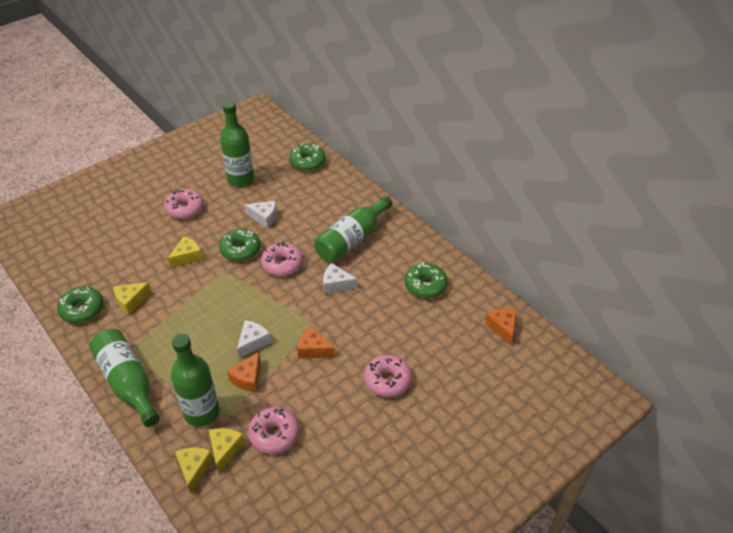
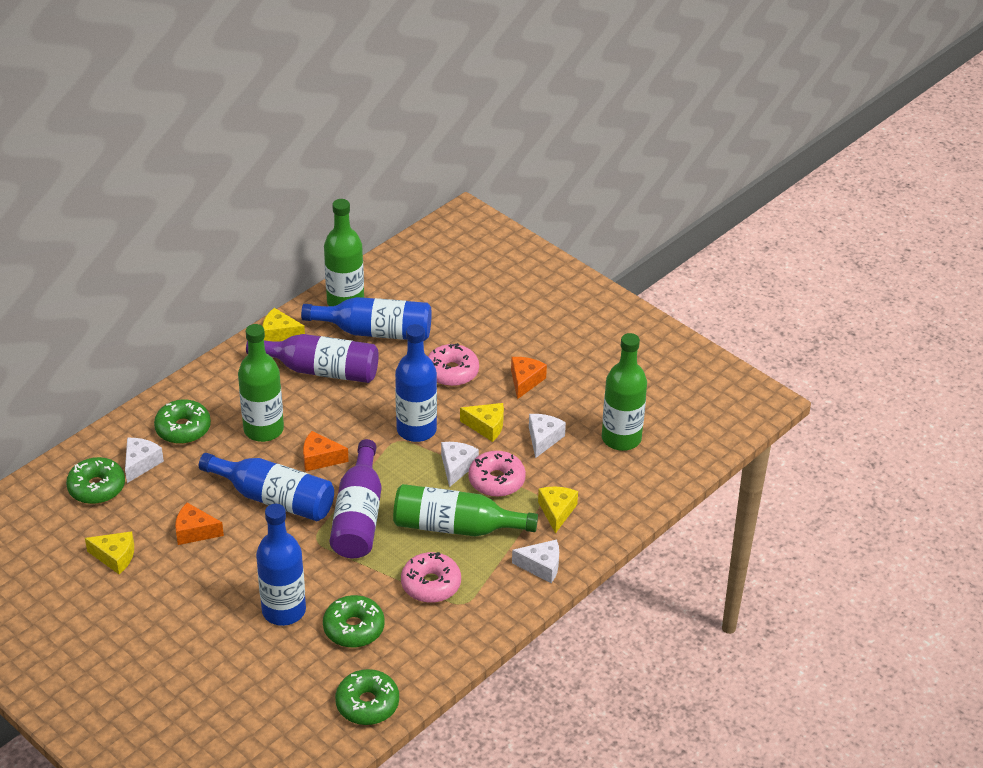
blue bottle: none = 0 -> [199,453,334,521] [256,504,306,626] [301,297,432,341] [395,324,437,442] = 4
pink donut: [164,189,204,219] [248,407,299,454] [261,242,303,276] [364,355,412,397] = 4 -> [401,552,461,603] [428,343,479,386] [468,451,526,497] = 3
purple bottle: none = 0 -> [246,334,379,383] [330,439,381,558] = 2
white cheese: [237,320,271,358] [245,201,277,228] [323,263,357,294] = 3 -> [125,438,164,483] [441,442,479,487] [512,539,559,583] [529,414,566,458] = 4

